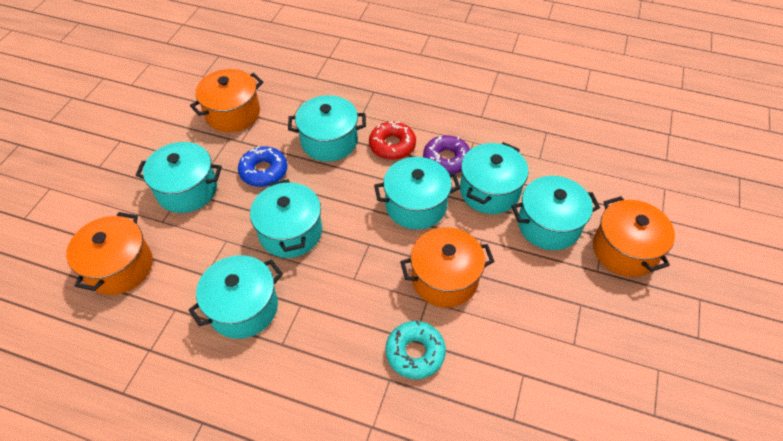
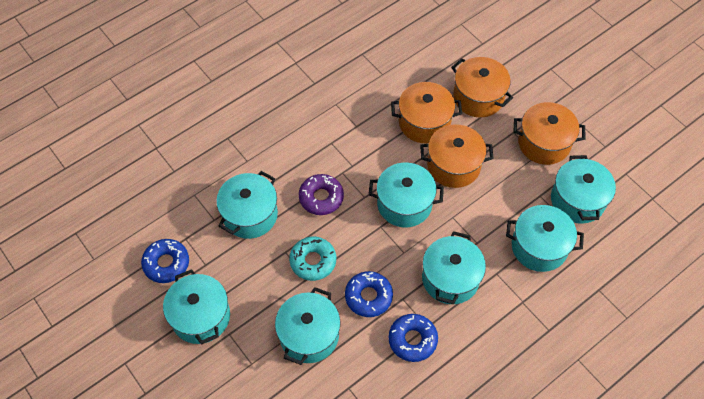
blue donut: [238,146,287,187] = 1 -> [141,239,189,283] [345,271,393,317] [389,314,438,362] = 3
red donut: [369,121,416,160] = 1 -> none = 0

